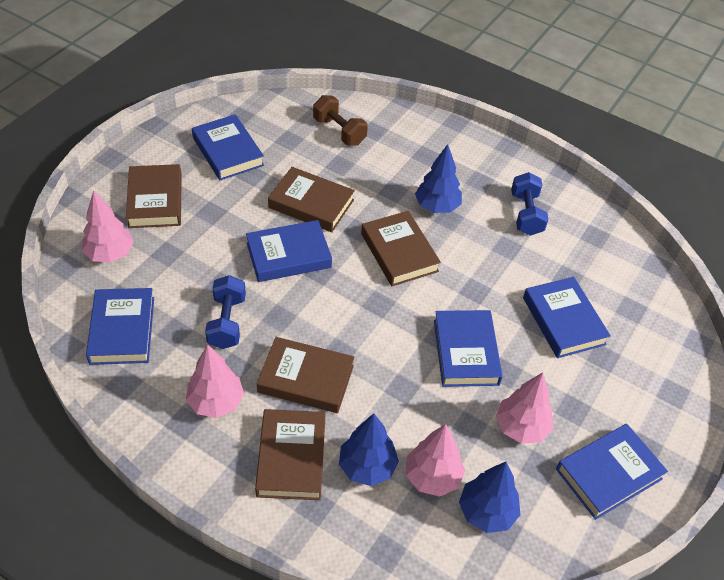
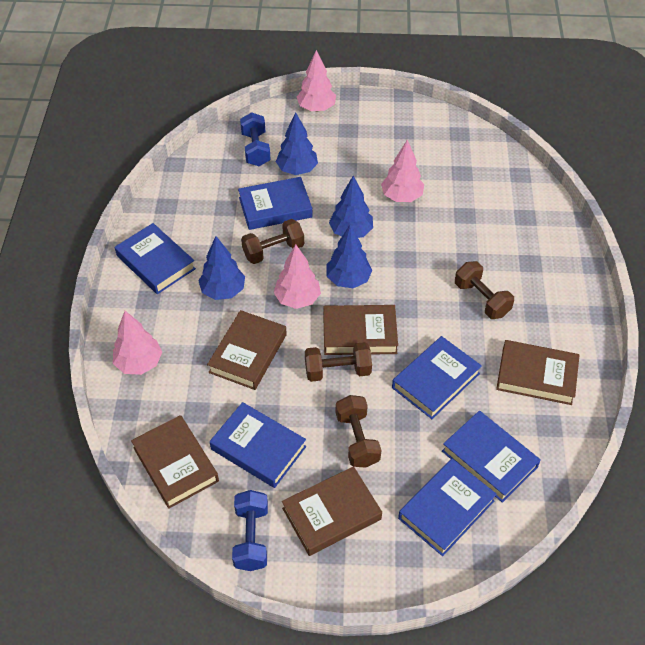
blue tree: [339,413,399,486] [415,144,462,213] [459,462,520,533] = 3 -> [198,236,245,300] [276,112,318,175] [327,224,372,288] [329,176,373,238] = 4
brown dumbbell: [313,95,368,146] = 1 -> [241,219,304,264] [305,342,372,382] [336,395,381,468] [455,261,514,319] = 4

